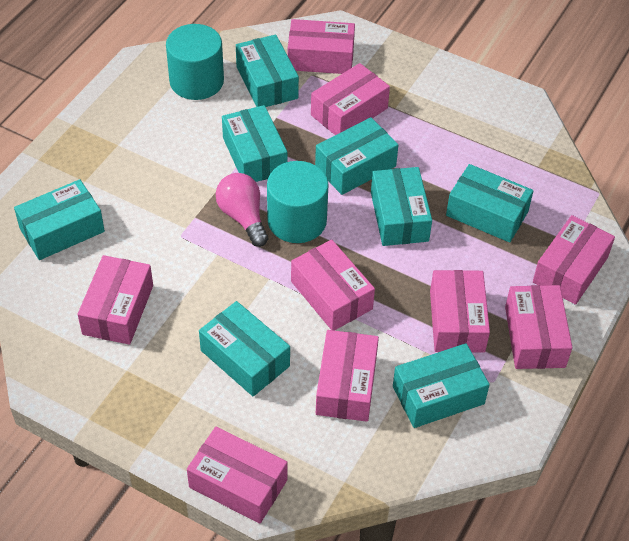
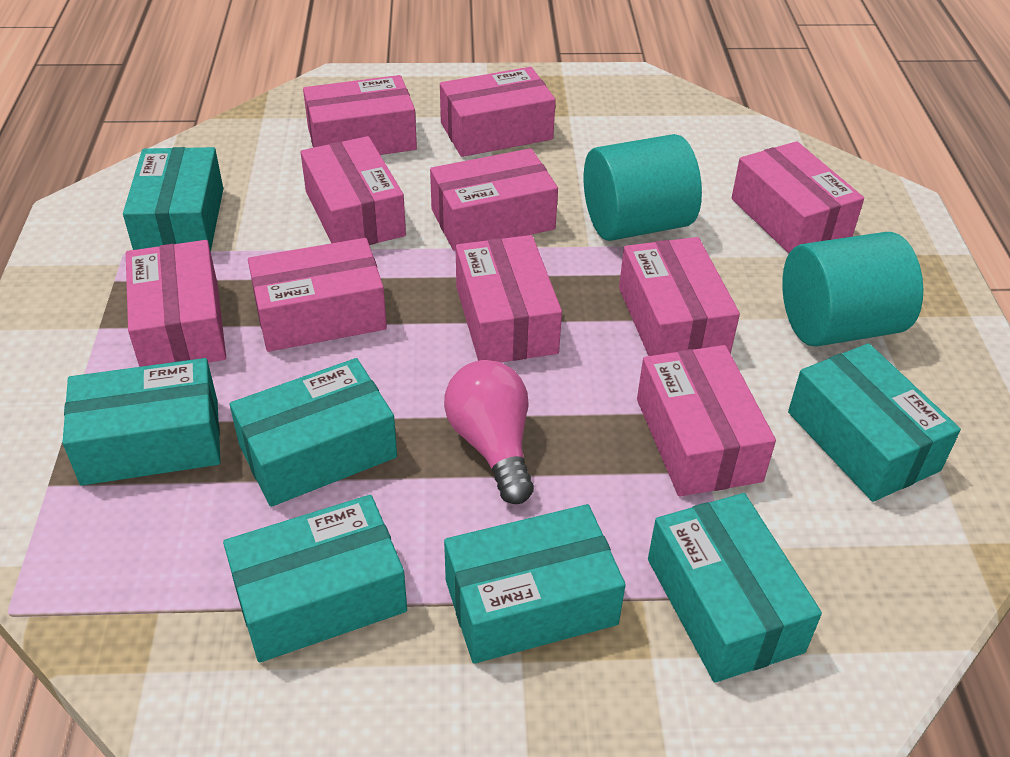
pink box: [77,255,153,345] [187,427,287,524] [288,19,355,74] [291,240,375,331] [311,63,390,135] [316,330,379,422] [430,270,490,352] [505,285,573,369] [533,215,615,305] = 9 -> [126,240,226,367] [248,238,387,352] [301,136,406,245] [303,75,417,155] [430,148,558,251] [440,67,556,157] [456,235,562,362] [619,237,740,356] [637,345,776,496] [732,141,864,253] = 10
turquoise box: [14,179,105,260] [199,301,290,396] [222,105,288,182] [236,34,299,107] [315,117,398,195] [371,167,432,246] [393,343,490,428] [446,164,533,242] = 8 -> [62,358,221,485] [123,147,223,252] [223,495,407,663] [230,358,397,507] [444,504,626,664] [648,493,822,683] [788,343,961,502] = 7

